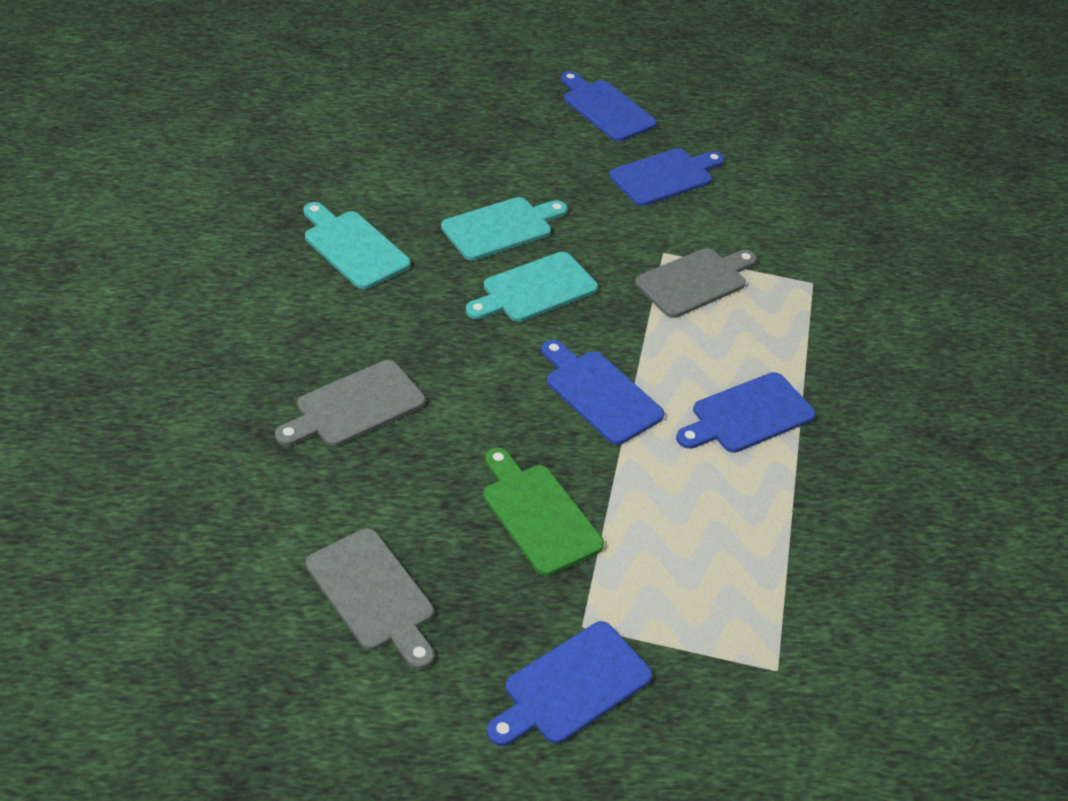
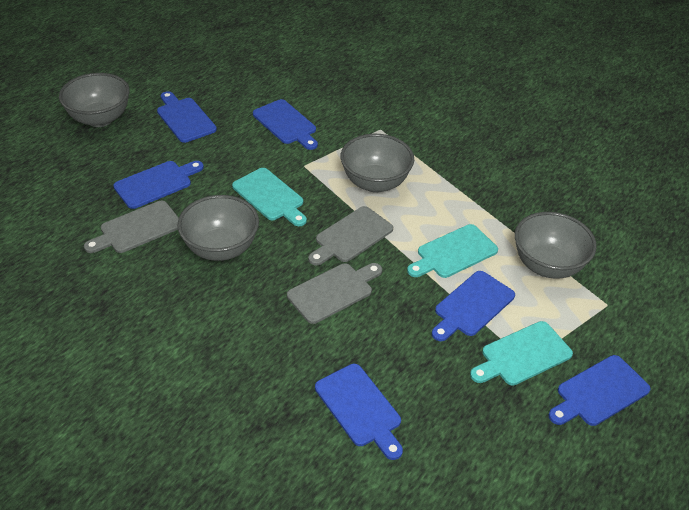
blue cutting board: [487,621,652,746] [541,340,665,445] [560,71,657,142] [609,148,724,206] [676,372,816,453] = 5 -> [113,161,204,209] [157,91,217,143] [253,99,318,150] [315,364,403,460] [432,271,515,341] [548,355,651,426] = 6
green cutting board: [483,448,604,576] = 1 -> none = 0
grey bowl: none = 0 -> [59,73,130,127] [177,195,259,261] [341,134,414,193] [515,212,597,279] = 4

